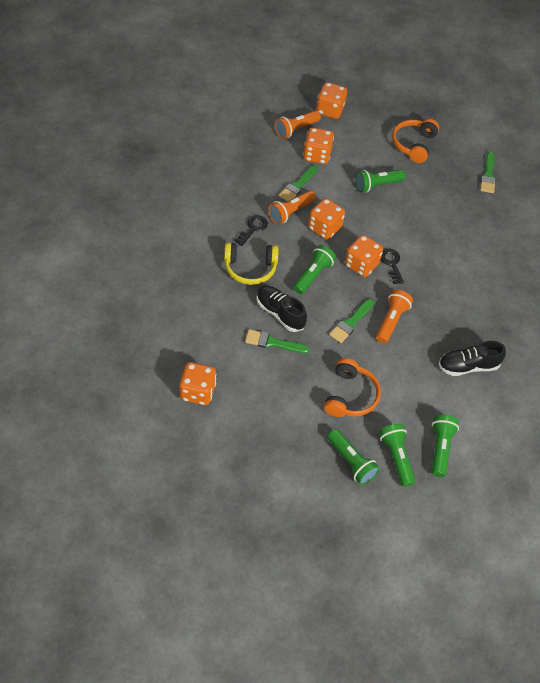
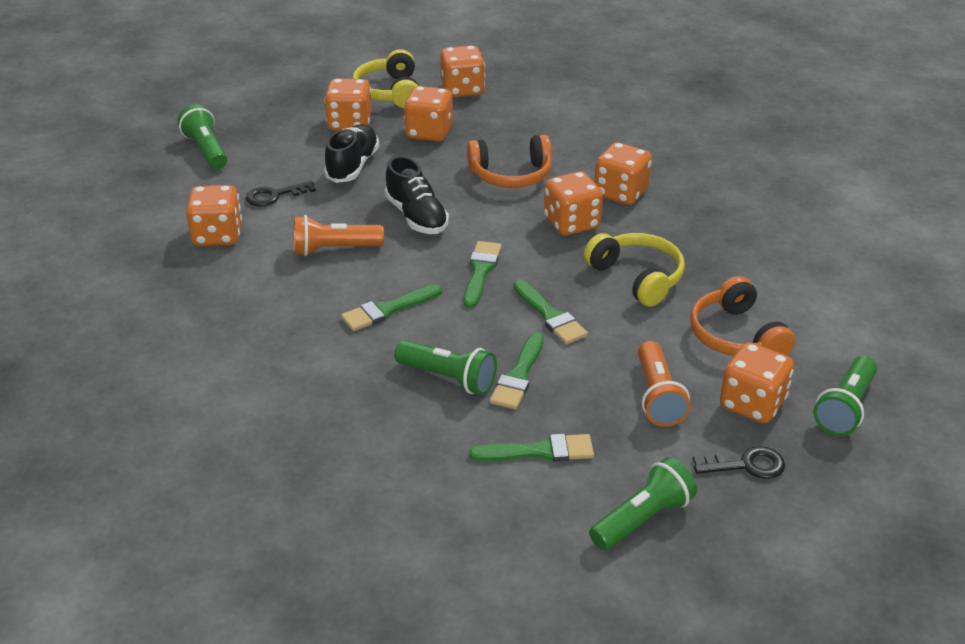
green brush: [245,329,309,353] [279,165,318,201] [329,299,374,343] [480,152,496,193] = 4 -> [341,284,442,331] [464,241,501,308] [469,434,594,462] [490,332,544,409] [513,280,588,344] = 5
green flashlight: [293,245,336,294] [327,429,380,485] [355,169,406,193] [379,424,416,487] [432,415,459,477] = 5 -> [178,104,227,169] [394,340,497,395] [589,457,697,551] [813,356,877,436] = 4
orange dice: [179,362,216,405] [303,127,334,164] [308,198,345,240] [316,82,347,119] [345,235,383,277] = 5 -> [186,185,242,246] [324,78,372,131] [404,86,453,141] [440,45,485,98] [544,171,603,236] [595,142,652,205] [720,342,794,423] = 7
orange flashlight: [268,190,316,225] [274,110,321,139] [376,290,413,343] = 3 -> [294,215,384,256] [638,341,691,427] = 2
yellow headphones: [224,242,279,285] = 1 -> [352,49,419,108] [584,233,685,307] = 2

